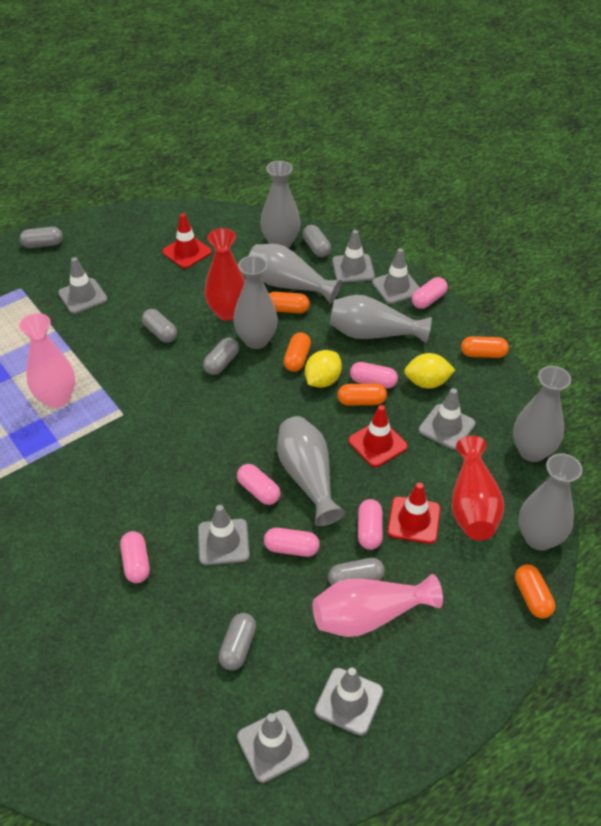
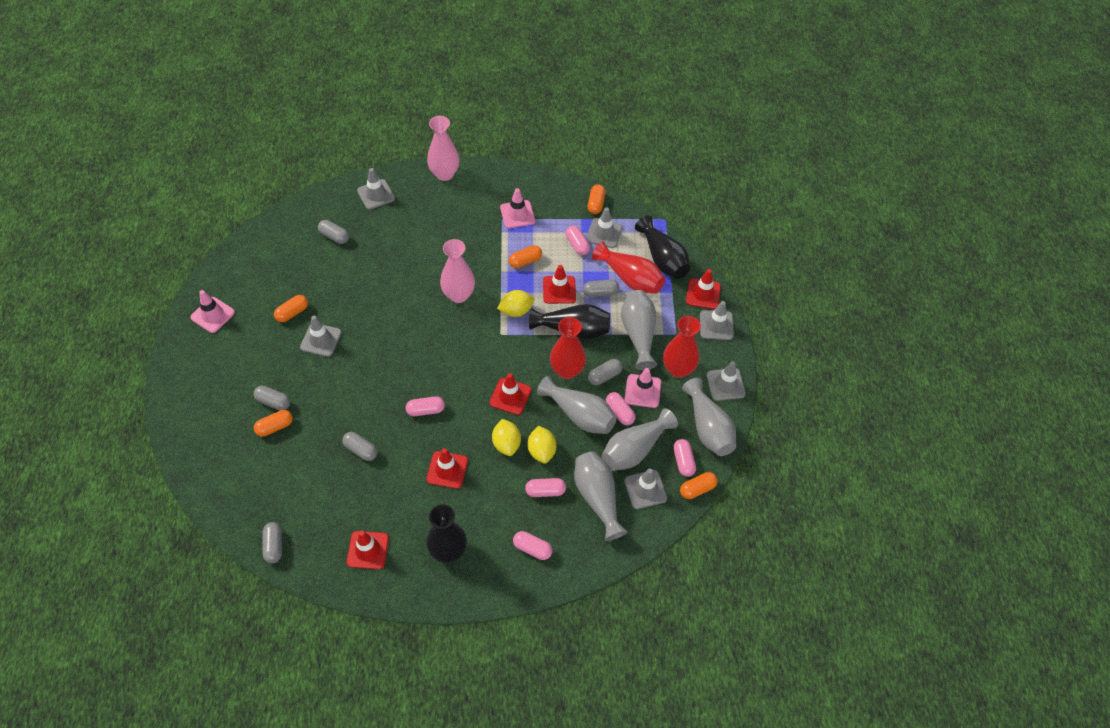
black vase: none = 0 -> [426,504,467,563] [529,304,610,339] [635,216,690,279] = 3
grey traffic cone: [58,257,108,314] [198,505,250,565] [237,710,309,783] [315,667,384,736] [332,230,375,283] [372,248,420,304] [419,388,476,450] = 7 -> [300,316,342,357] [357,168,395,210] [586,207,622,248] [624,469,667,509] [700,301,734,340] [707,361,746,401] = 6
grey vase: [233,256,278,349] [249,244,341,304] [260,161,301,248] [277,416,345,526] [329,295,432,343] [513,366,571,462] [518,453,582,551] = 7 -> [537,376,617,434] [574,451,628,541] [602,408,678,471] [621,290,657,370] [682,378,736,456] = 5
pink traffic cone: none = 0 -> [190,290,235,333] [500,188,535,228] [625,368,661,408] = 3
red traffic cone: [162,213,212,268] [348,405,408,467] [387,482,441,544] = 3 -> [347,531,389,569] [426,448,468,489] [489,373,531,415] [543,265,576,304] [686,269,721,309] = 5
red vase: [204,228,245,321] [451,435,504,540] = 2 -> [550,317,586,379] [592,241,665,294] [663,316,701,378] = 3
yellow lemon: [305,350,342,388] [404,353,455,389] = 2 -> [492,419,521,456] [497,290,534,317] [528,426,557,464] = 3

